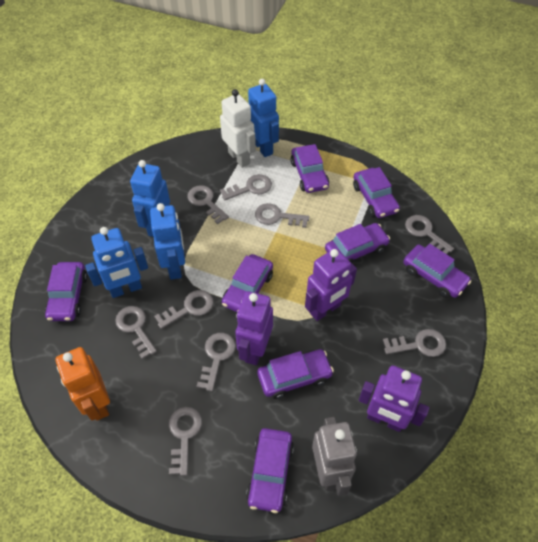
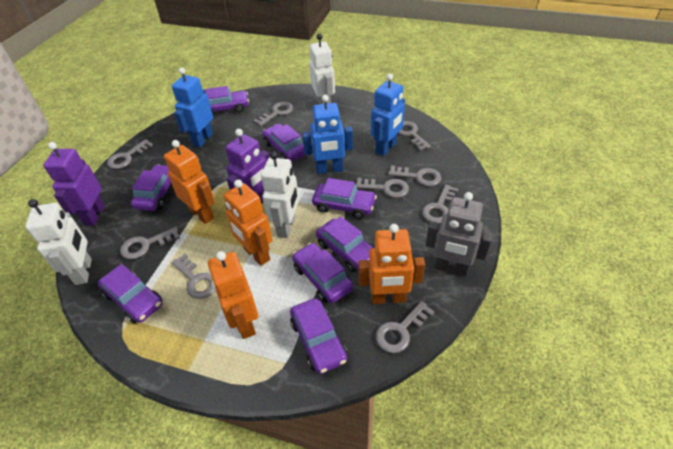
blue robot: [85,227,148,298] [130,160,170,237] [150,203,185,280] [248,79,279,157] = 4 -> [172,67,213,148] [302,95,353,174] [371,74,405,156] = 3
orange robot: [56,347,110,421] = 1 -> [164,140,215,224] [208,251,258,339] [224,180,273,266] [359,224,425,304] = 4
purple robot: [235,291,273,365] [305,248,357,321] [359,365,429,432] = 3 -> [43,142,105,226] [225,129,270,203] = 2
white robot: [220,89,256,168] = 1 -> [26,199,92,285] [261,151,299,238] [309,34,335,104] = 3

